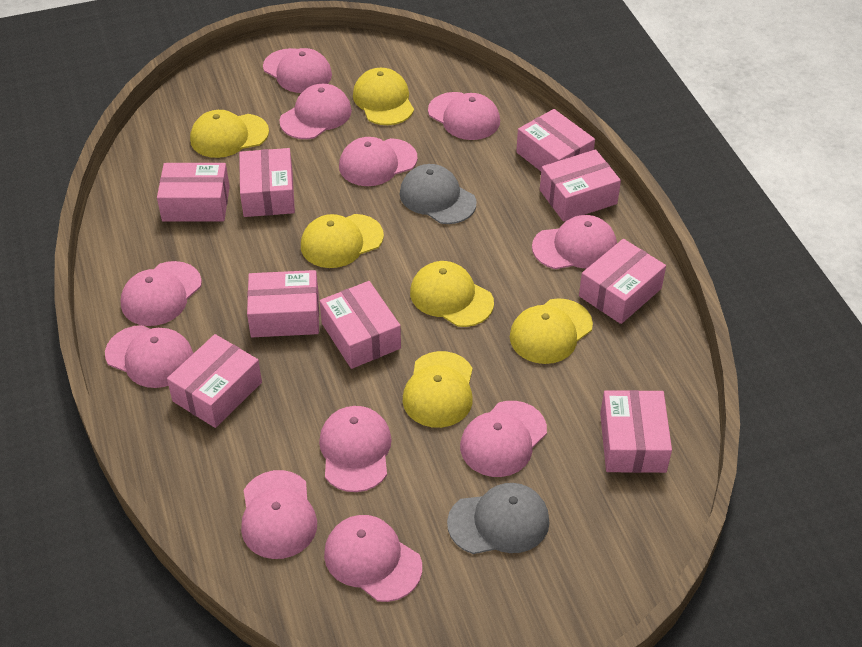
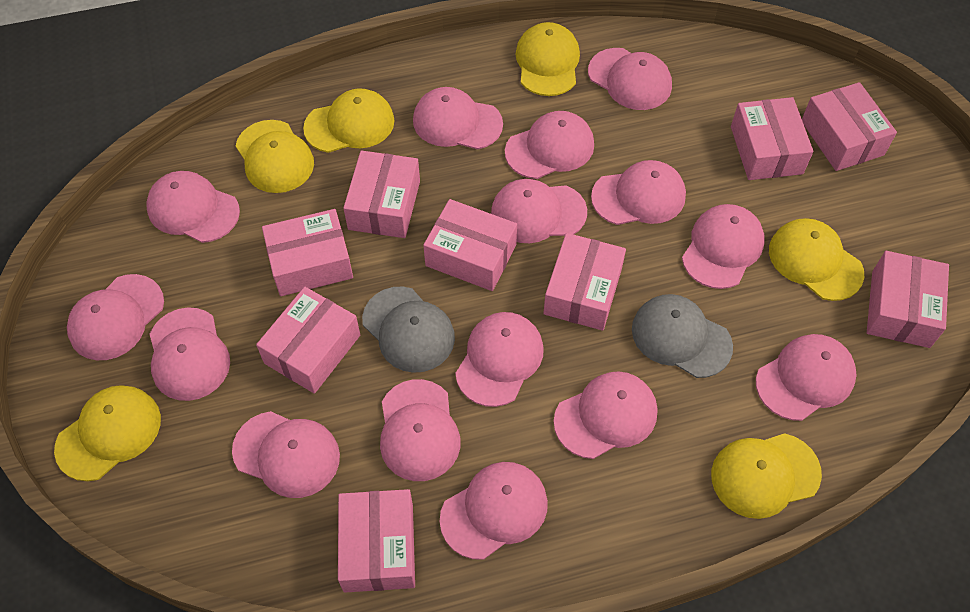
pink cap: [105,325,194,388] [121,261,202,326] [241,470,317,559] [263,48,332,93] [280,84,352,139] [319,406,392,492] [324,515,422,602] [339,137,417,186] [428,92,500,140] [460,401,547,477] [532,215,617,269] = 11 -> [67,274,164,360] [146,171,240,243] [149,307,230,401] [232,411,340,498] [380,379,460,481] [413,87,503,150] [440,462,548,560] [455,312,544,407] [491,179,587,243] [505,111,594,179] [554,371,657,459] [588,48,672,110] [591,160,686,225] [682,204,765,289] [756,334,857,421] = 15

